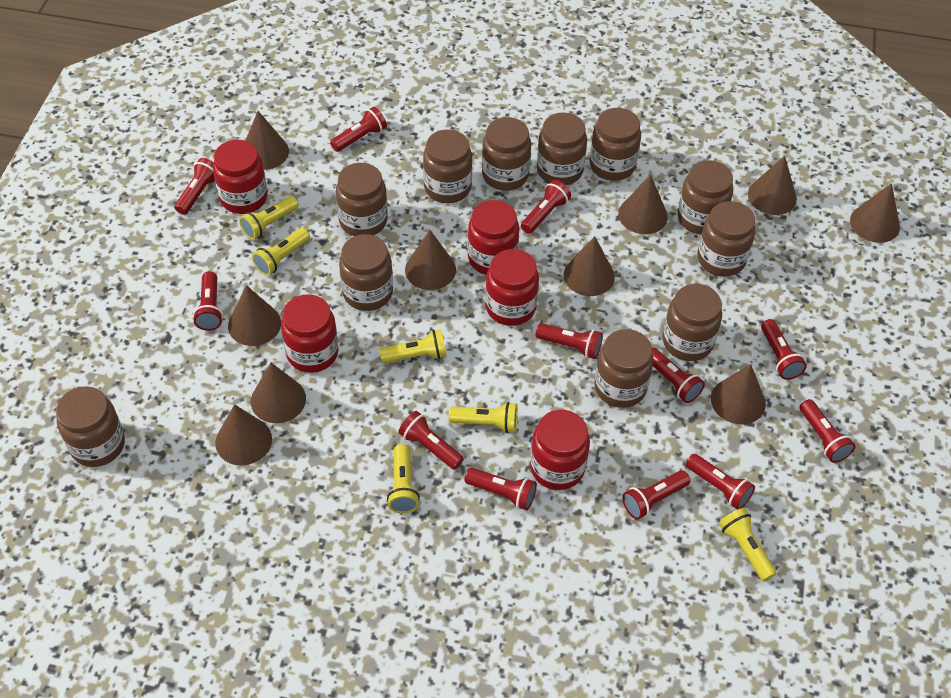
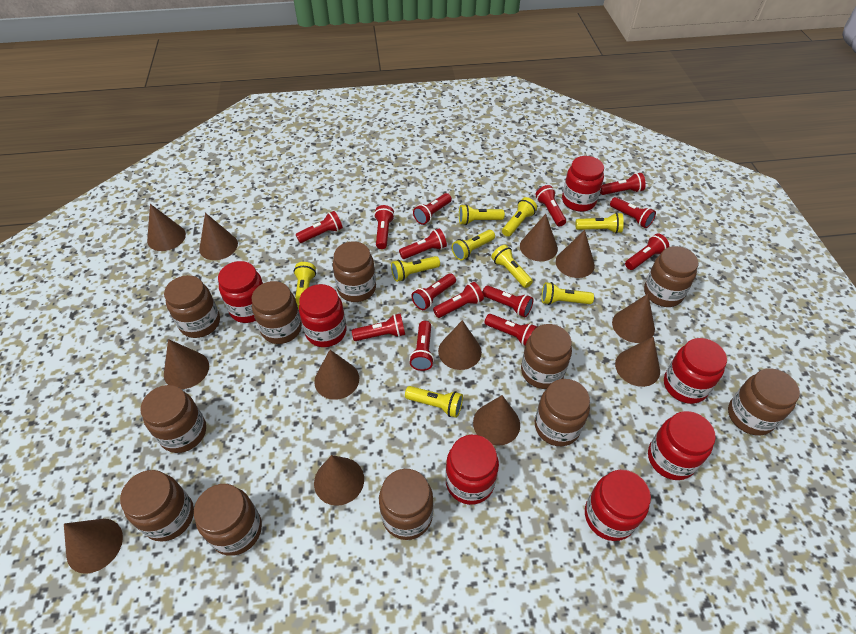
brown cone: [215,404,272,466] [228,285,281,346] [245,111,289,170] [251,363,306,423] [405,230,456,290] [564,236,615,296] [618,175,668,234] [711,364,766,424] [748,156,797,215] [850,183,900,243] = 10 -> [64,519,123,574] [147,204,186,251] [164,339,209,389] [199,213,238,260] [314,350,359,400] [314,455,364,506] [438,320,482,370] [473,395,520,445] [520,214,558,261] [556,230,595,278] [612,294,655,343] [615,337,660,387] = 12
red flashlight: [175,158,215,215] [193,271,223,331] [330,107,387,152] [398,411,464,470] [464,468,537,510] [521,180,571,234] [535,323,603,359] [622,470,690,520] [652,347,705,403] [686,454,755,510] [761,319,807,380] [799,399,856,463] = 12 -> [296,211,343,243] [352,313,405,341] [374,205,395,249] [399,228,447,259] [409,321,434,371] [411,273,456,310] [413,193,452,225] [433,282,484,318] [482,285,534,317] [485,314,537,346] [536,185,566,226] [600,173,646,195] [610,197,656,228] [625,234,669,270] = 14
red jar: [213,140,268,214] [281,294,339,373] [467,200,519,275] [485,249,539,326] [530,410,590,490] = 5 -> [218,261,263,323] [299,284,346,347] [445,435,499,505] [562,156,604,212] [585,470,651,541] [648,411,716,480] [664,338,727,404] = 7
yellow flashlight: [239,196,299,240] [252,228,310,276] [379,330,447,363] [387,444,420,514] [449,402,518,433] [719,508,777,581] = 6 -> [294,262,316,309] [391,256,440,282] [405,386,463,418] [452,230,495,260] [459,204,505,225] [491,245,533,288] [502,197,537,237] [541,282,594,305] [576,212,624,233] = 9

